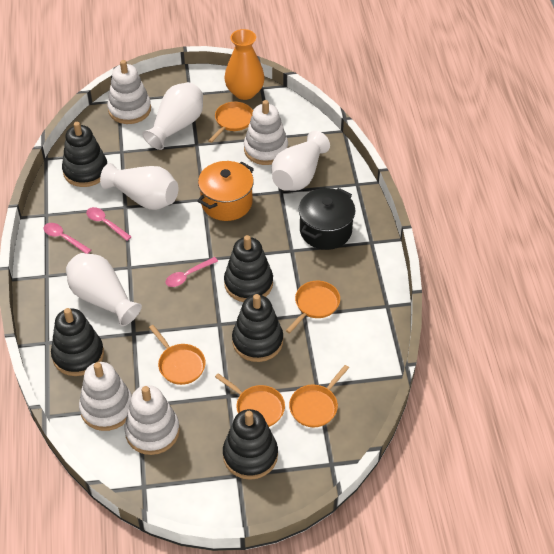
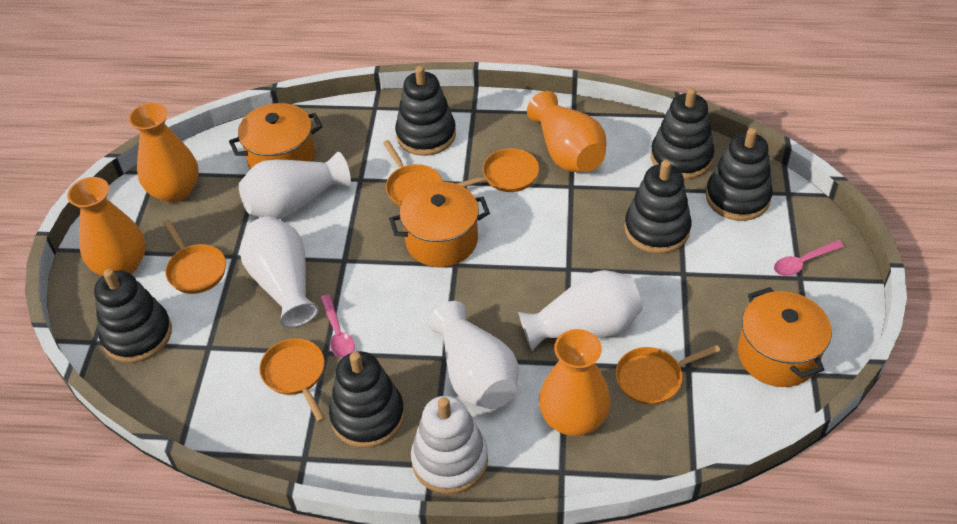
black pot: [299,188,355,250] = 1 -> none = 0
black stacking toy: [51,308,104,376] [62,122,107,187] [223,409,278,480] [224,235,273,302] [232,294,283,362] = 5 -> [94,269,172,363] [329,351,405,448] [395,66,456,156] [624,160,692,254] [651,88,714,180] [706,128,773,221] = 6
orange pot: [198,161,254,221] = 1 -> [229,103,323,169] [389,182,490,267] [738,287,832,387] = 3
orange vase: [224,29,265,100] = 1 -> [67,177,146,276] [128,103,199,203] [527,91,606,172] [539,329,611,436] = 4
pink spoon: [43,223,91,254] [86,207,132,241] [166,257,218,287] = 3 -> [320,294,355,358] [774,240,844,276] = 2
white stacking toy: [79,362,132,431] [107,60,151,124] [124,385,180,455] [244,100,288,165] = 4 -> [411,396,488,494] = 1

